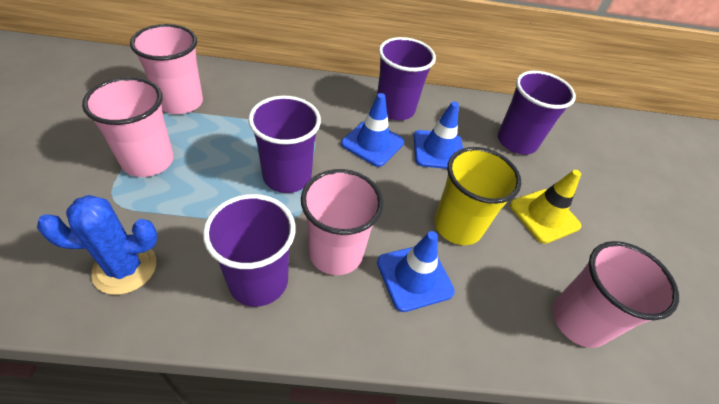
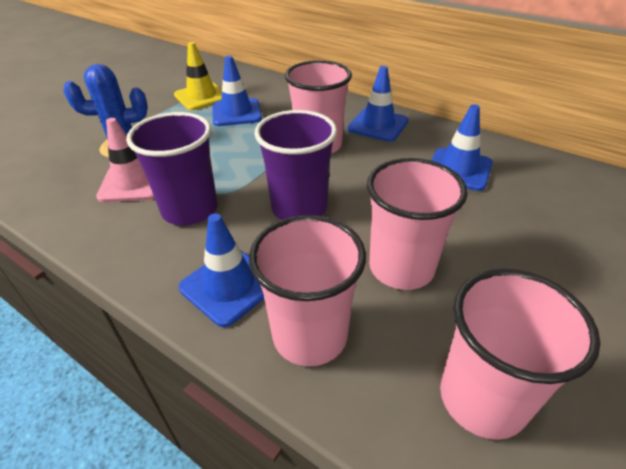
blue traffic cone: [341,93,404,167] [377,231,455,312] [414,102,463,169] = 3 -> [179,213,264,327] [212,55,262,126] [347,66,408,141] [431,104,493,191] = 4
pink traffic cone: none = 0 -> [96,118,154,202] = 1
purple cup: [203,194,296,307] [248,96,321,193] [377,37,436,120] [498,71,576,155] = 4 -> [126,112,218,225] [254,110,337,220] = 2
yellow cup: [434,147,521,245] = 1 -> none = 0

